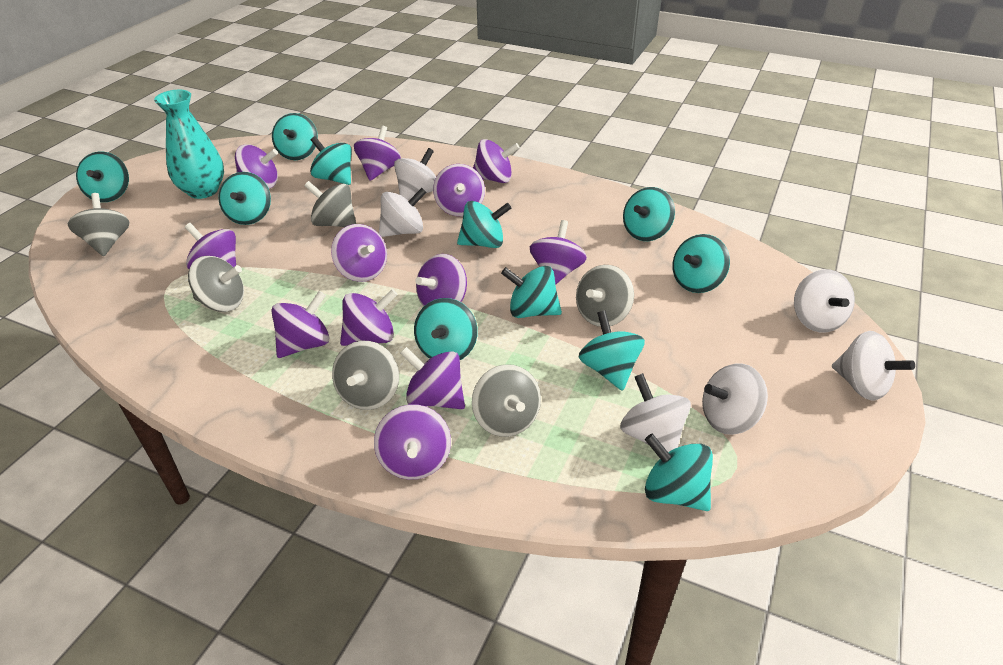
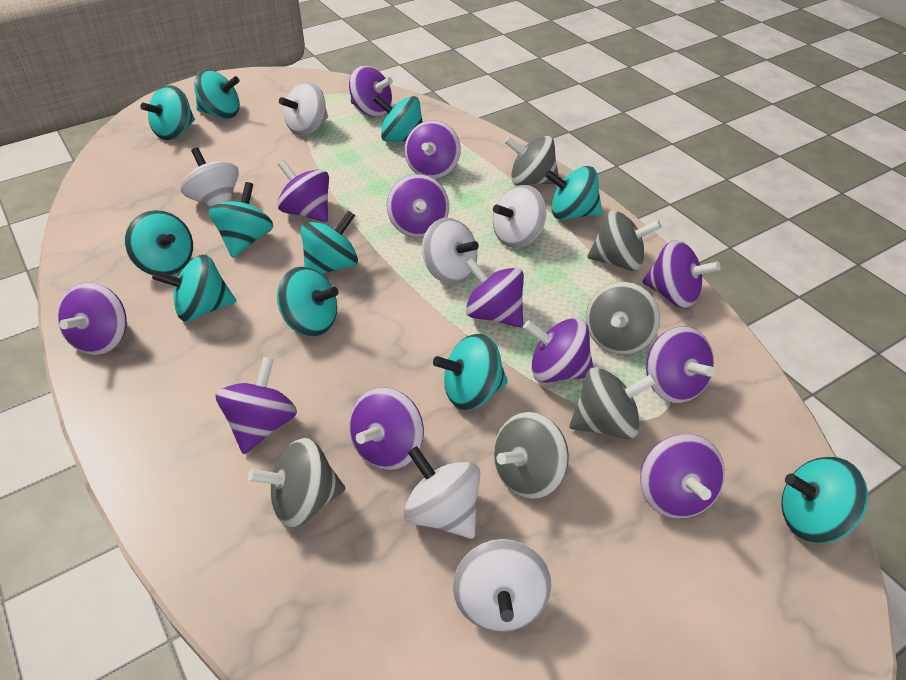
turquoise vase: [154,90,224,199] = 1 -> none = 0

